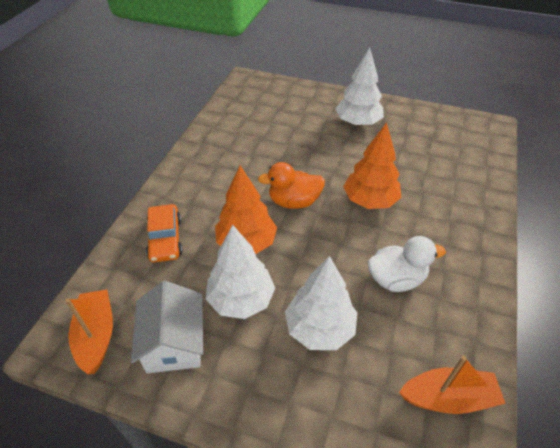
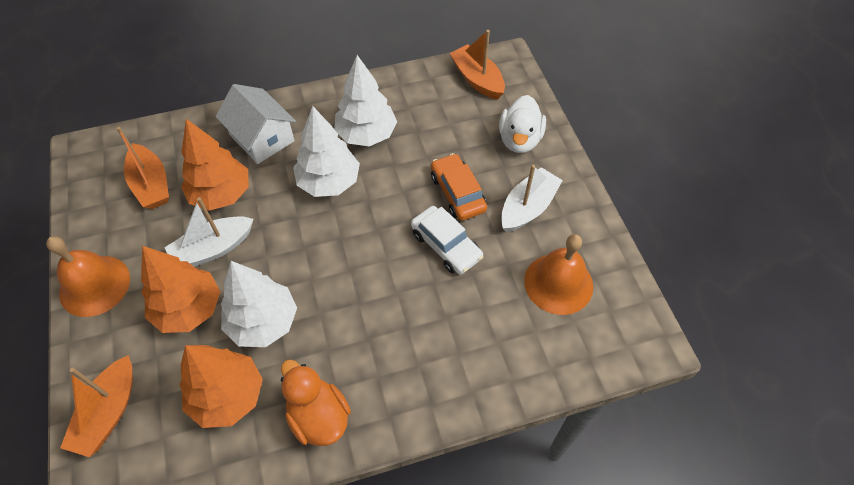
orange bell: none = 0 -> [46,236,130,317] [524,234,593,315] = 2
orange boat: [65,289,113,374] [399,356,506,414] = 2 -> [60,355,133,457] [116,127,169,209] [450,30,505,100] = 3
orange tree: [215,166,277,254] [343,122,401,209] = 2 -> [141,246,220,333] [180,345,263,428] [181,119,249,211] = 3
white boat: none = 0 -> [164,197,253,267] [501,165,563,232] = 2
white car: none = 0 -> [411,206,483,274] = 1

